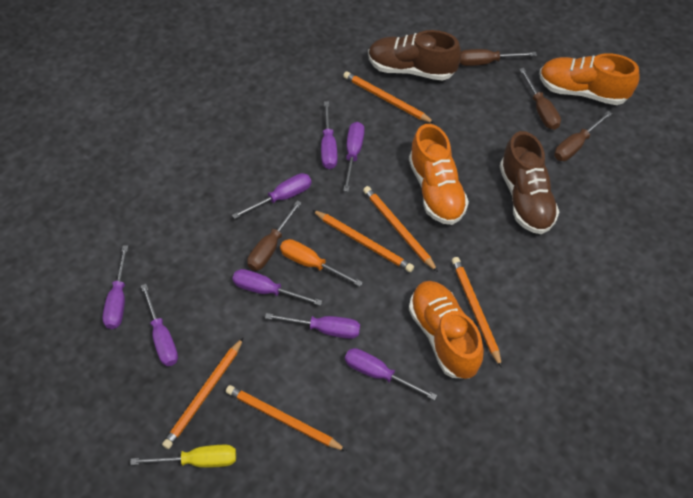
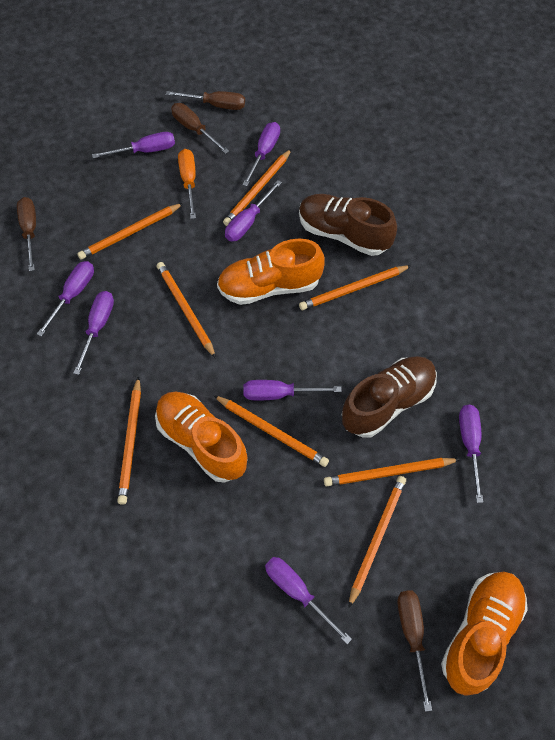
orange pencil: [162,337,244,449] [226,385,347,451] [312,210,414,272] [343,71,434,123] [363,186,438,272] [452,257,502,368] = 6 -> [77,203,184,260] [117,376,141,505] [157,262,216,358] [213,395,329,467] [223,149,292,226] [299,265,412,310] [324,458,460,486] [348,476,406,608] = 8
yellow screwdriver: [130,445,236,468] = 1 -> none = 0

